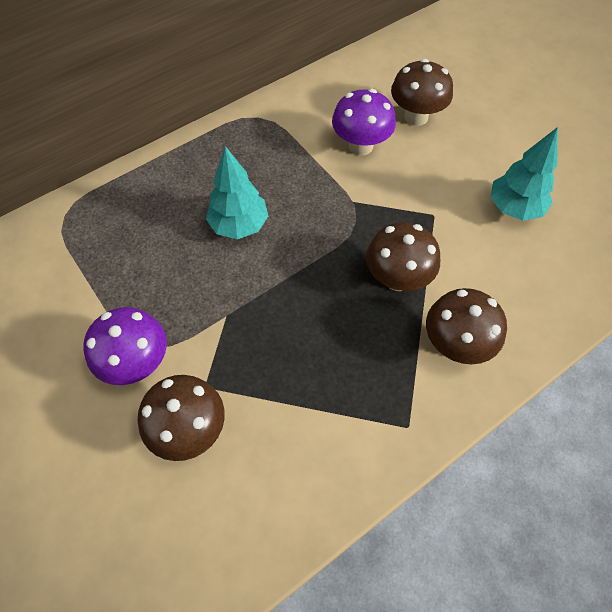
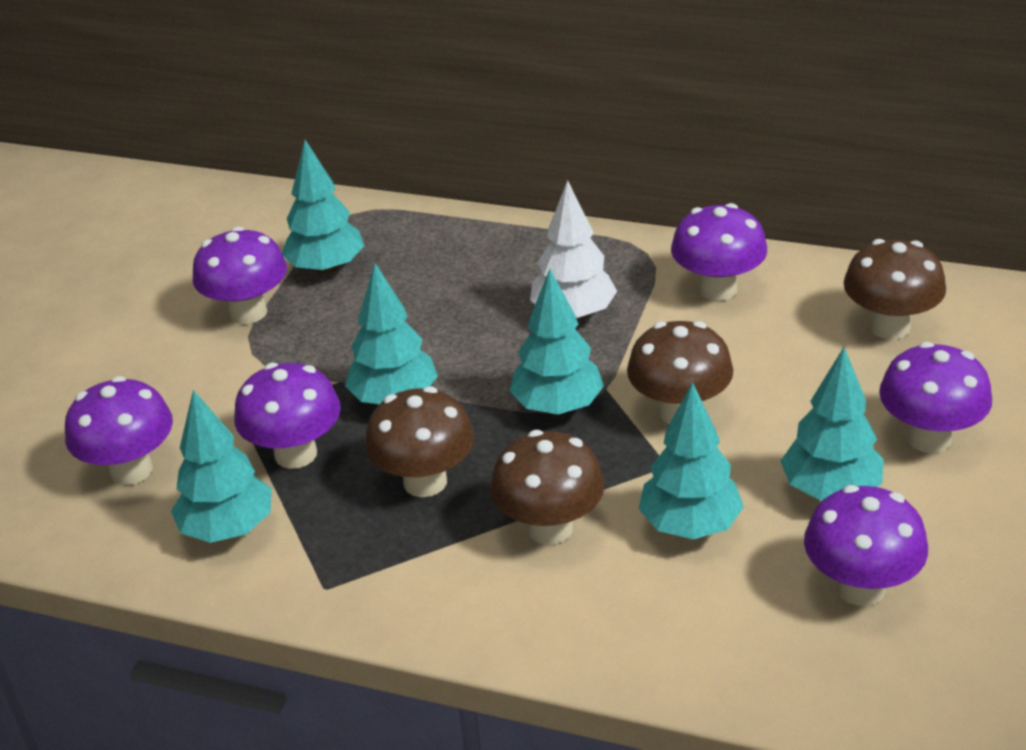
purple mushroom: [83,307,167,385] [332,89,396,155] = 2 -> [65,376,173,485] [193,227,287,324] [234,363,341,469] [671,203,767,301] [804,485,928,606] [879,342,992,453] = 6
turquoise tree: [206,146,268,239] [490,127,558,221] = 2 -> [171,390,272,543] [282,140,364,274] [345,263,438,404] [510,269,604,415] [639,382,744,539] [780,347,884,500] = 6
white tree: none = 0 -> [530,180,617,321] = 1

